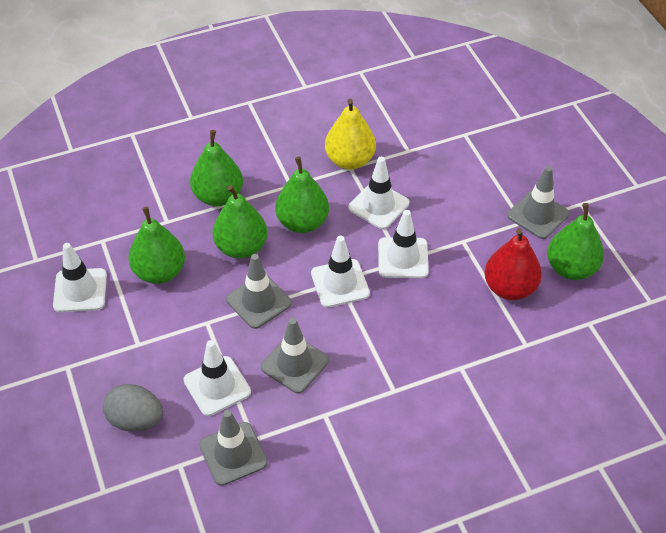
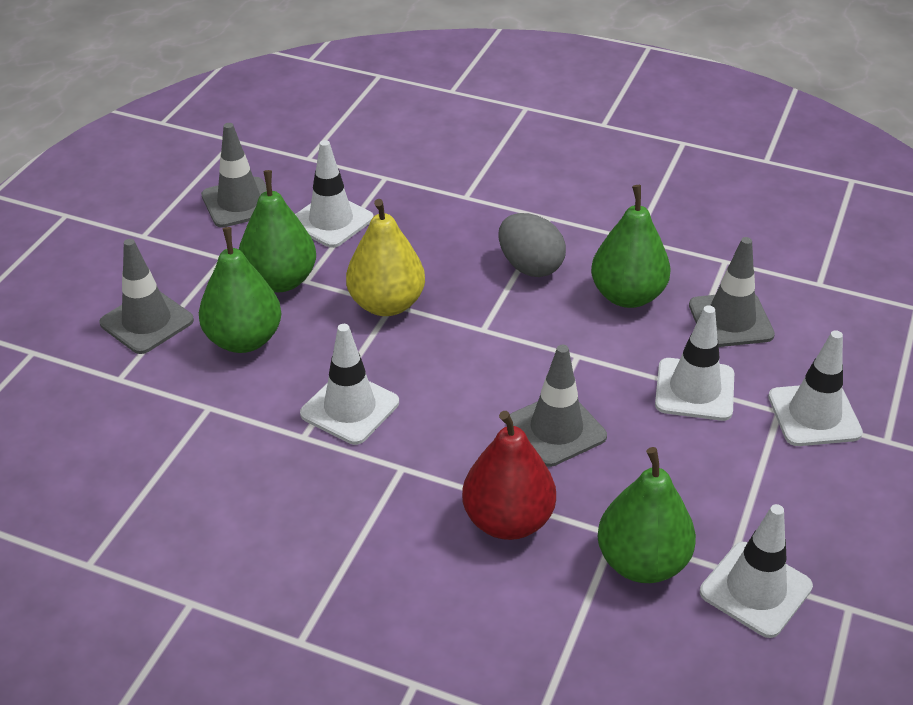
green pear: [129,207,185,284] [190,130,243,206] [212,185,268,259] [275,157,329,233] [547,203,604,280] = 5 -> [199,227,281,353] [239,170,316,292] [591,185,671,308] [597,447,696,583] = 4

